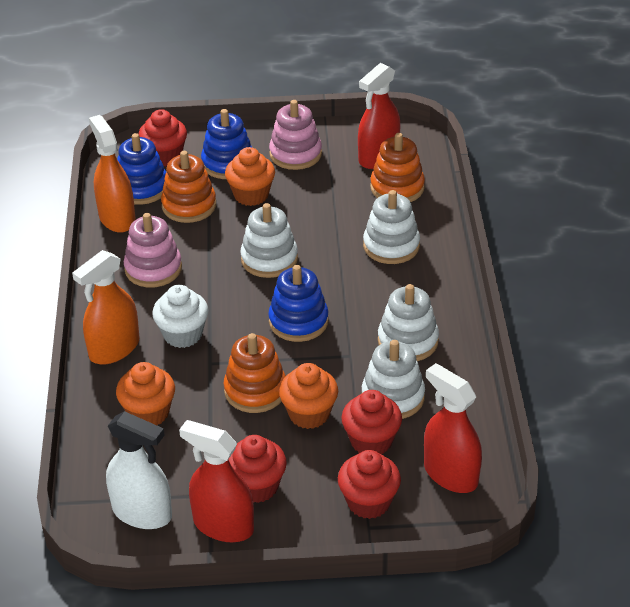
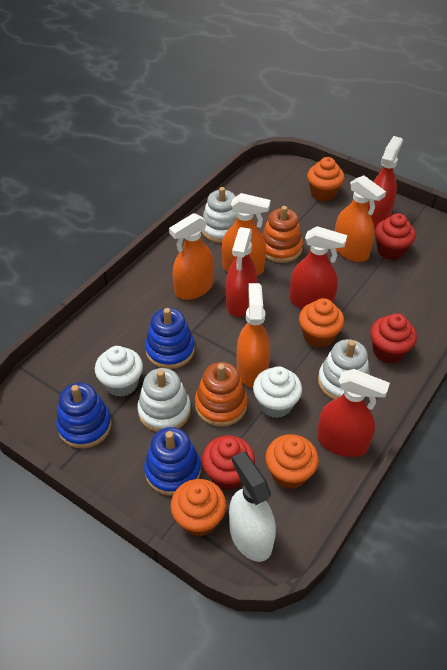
orange cupcake: [116,362,175,425] [225,147,275,206] [279,363,338,429] = 3 -> [171,479,226,536] [265,434,319,489] [299,298,344,348] [307,157,344,201] = 4
orange spray bottle: [72,250,139,365] [89,115,136,233] = 2 -> [169,213,214,300] [222,193,270,276] [237,283,270,388] [335,175,386,262] = 4
orange stacking toy: [161,151,216,223] [224,333,286,413] [370,133,425,202] = 3 -> [195,362,248,427] [262,206,303,263] = 2
pink stacking toy: [124,213,182,287] [269,100,322,170] = 2 -> none = 0
red cupcake: [139,109,187,167] [228,435,287,503] [338,450,401,519] [341,390,402,454] = 4 -> [202,435,255,490] [370,313,417,363] [375,213,416,260] = 3
red spray bottle: [179,420,254,542] [358,63,400,169] [424,363,482,493] = 3 -> [226,227,257,317] [290,226,347,309] [317,369,390,457] [368,136,403,228] = 4
white cupcake: [152,285,208,348] = 1 -> [95,346,143,397] [253,366,302,418] = 2
white stacking toy: [240,203,298,278] [362,340,425,419] [363,190,420,264] [378,284,439,361] = 4 -> [137,368,191,432] [202,187,237,243] [318,339,370,400] = 3

